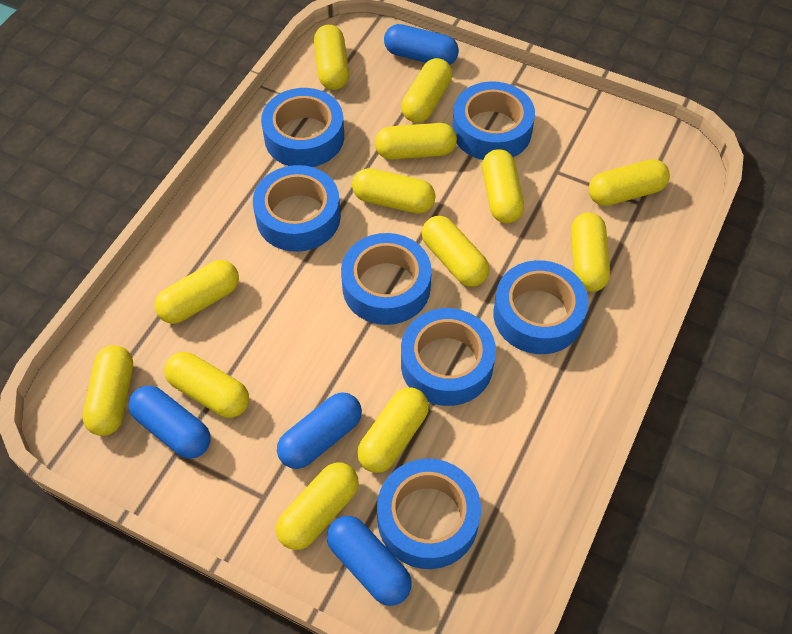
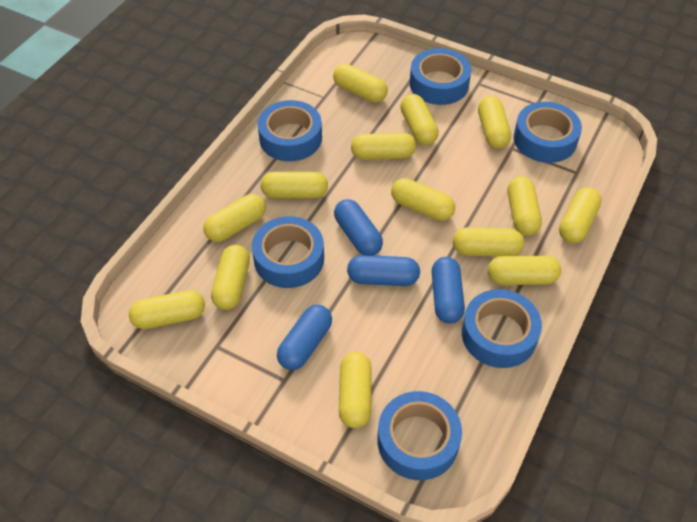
blue tape: [253,165,341,252] [261,88,344,167] [341,233,432,325] [377,458,481,569] [401,308,496,406] [452,81,535,160] [493,260,589,354] = 7 -> [252,216,324,288] [258,100,322,161] [377,391,462,480] [410,48,471,105] [462,289,542,368] [513,101,582,163] = 6
yellow capsule: [82,345,133,436] [154,260,239,324] [164,352,249,418] [276,462,359,550] [314,25,349,90] [352,168,436,214] [357,387,429,473] [375,123,457,160] [401,58,452,123] [422,216,489,287] [482,149,524,223] [571,212,610,292] [589,159,670,206] = 13 -> [129,290,205,329] [203,194,266,242] [211,245,250,310] [261,172,328,199] [333,64,388,103] [339,352,372,428] [351,133,416,160] [391,178,455,221] [400,94,439,145] [453,227,524,257] [478,96,511,149] [488,256,561,285] [508,176,542,236] [559,187,602,243] = 14

